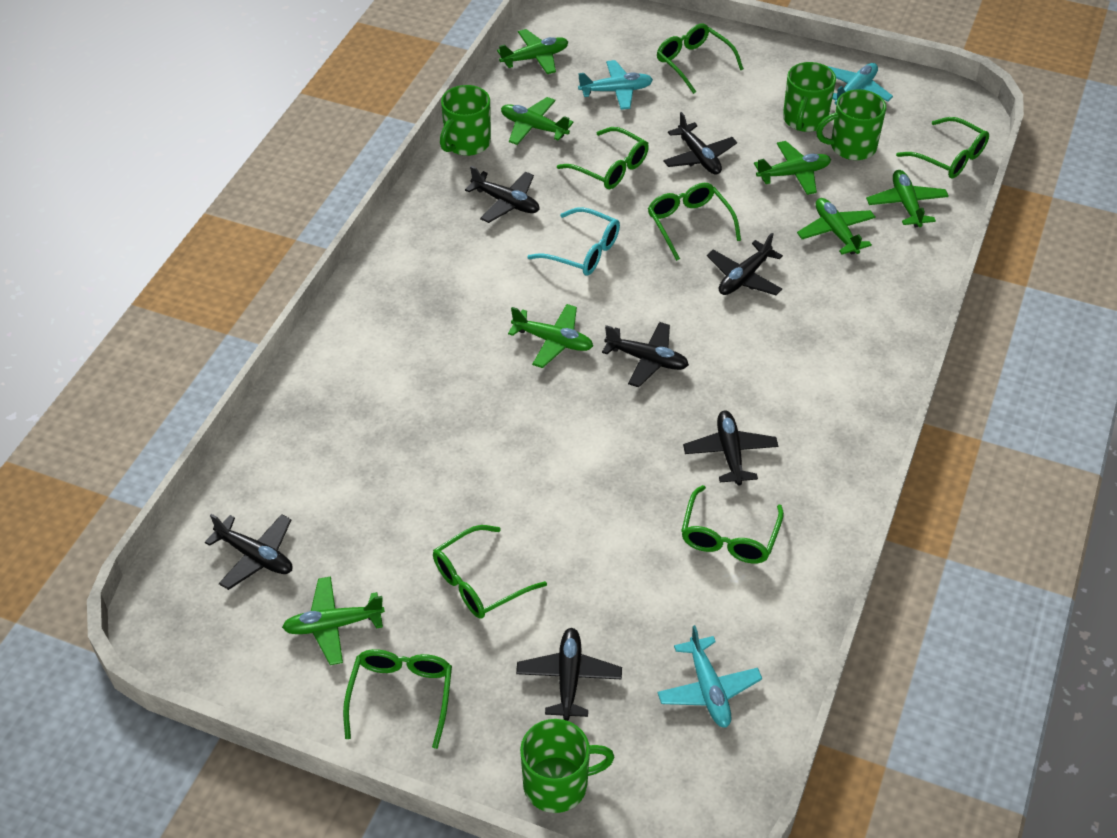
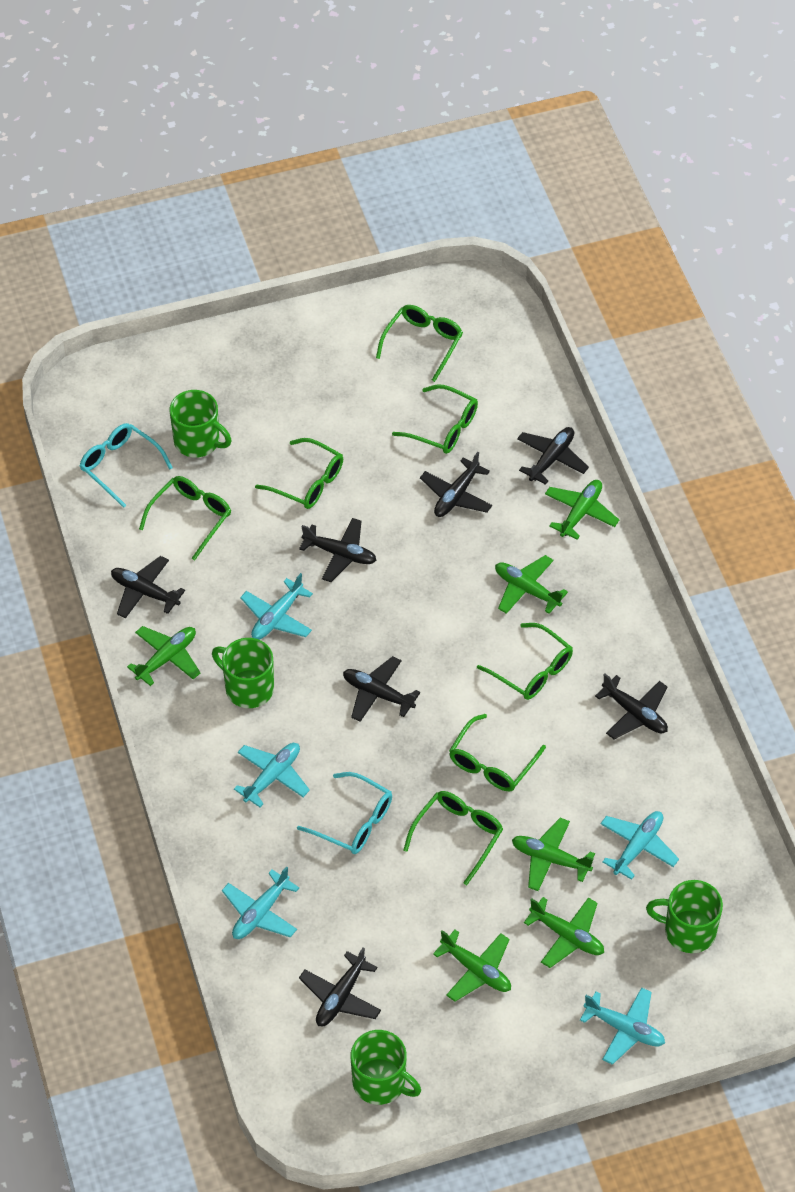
green plane: [282,576,385,665] [497,29,568,74] [501,97,574,145] [508,304,593,368] [754,141,831,195] [797,198,876,255] [866,170,949,227] = 7 -> [127,626,201,686] [433,930,511,1002] [495,555,568,614] [512,818,595,891] [524,897,604,968] [545,480,619,540] = 6
turquoise glasses: [527,207,620,275] = 1 -> [80,423,173,508] [297,772,392,854] = 2
turquoise plane: [578,60,653,110] [657,625,762,728] [827,63,893,104] = 3 -> [222,866,299,939] [234,743,310,807] [240,573,313,640] [580,987,665,1065] [600,811,679,880] = 5

